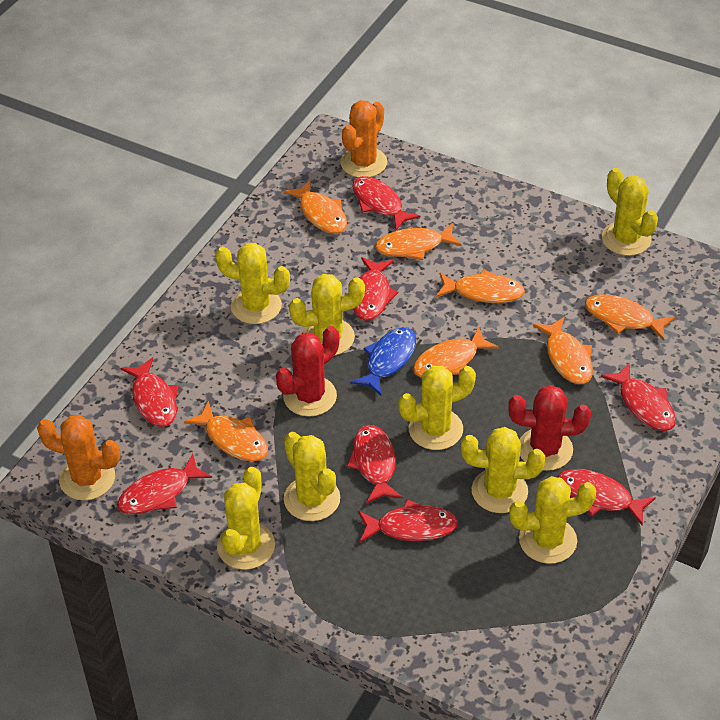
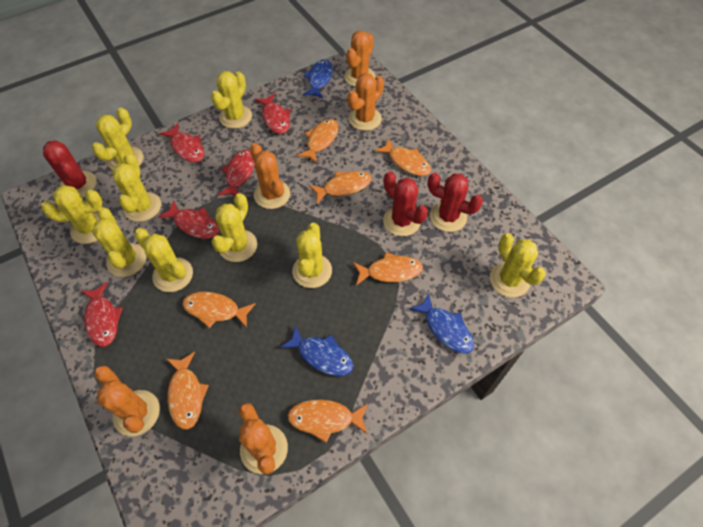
blue fish: [351,327,416,396] = 1 -> [280,325,353,376] [303,59,333,98] [409,293,474,354] = 3
orange cactus: [37,415,120,501] [340,100,387,178] = 2 -> [94,366,160,436] [239,403,288,475] [250,143,290,209] [344,31,375,87] [347,73,384,131] = 5
red cactus: [276,326,339,417] [508,385,591,471] = 2 -> [43,140,97,197] [383,171,428,236] [427,173,483,232] = 3
red fish: [117,454,212,515] [121,357,179,427] [346,425,403,504] [352,176,420,230] [353,257,399,321] [358,500,458,542] [557,469,656,525] [601,363,676,431] = 8 -> [81,282,123,347] [158,200,219,239] [159,123,204,162] [218,150,255,196] [255,93,291,134] = 5
yellow cactus: [215,243,290,324] [217,467,275,570] [284,432,340,521] [289,274,365,356] [398,366,476,450] [461,427,545,513] [509,476,596,564] [602,168,658,256] = 8 -> [41,185,103,244] [92,107,143,170] [92,207,147,277] [112,153,161,222] [134,228,193,292] [211,71,252,129] [212,193,257,262] [292,223,332,288] [490,233,546,297] = 9

